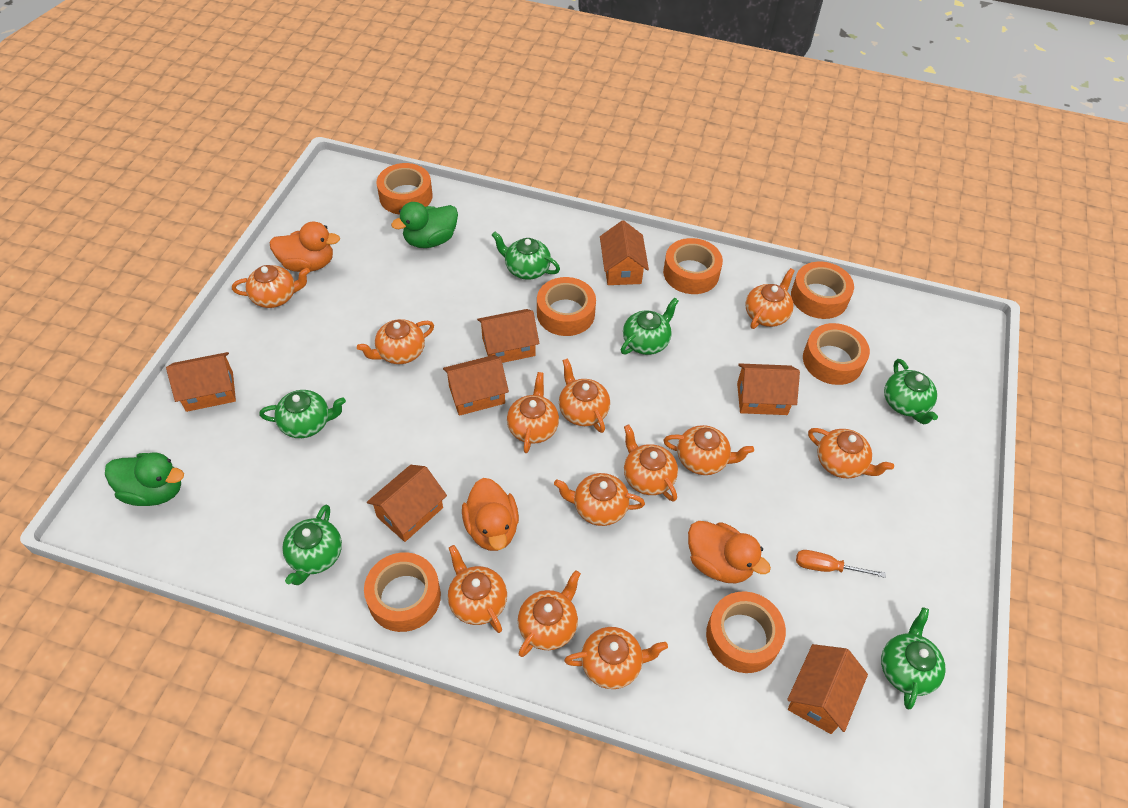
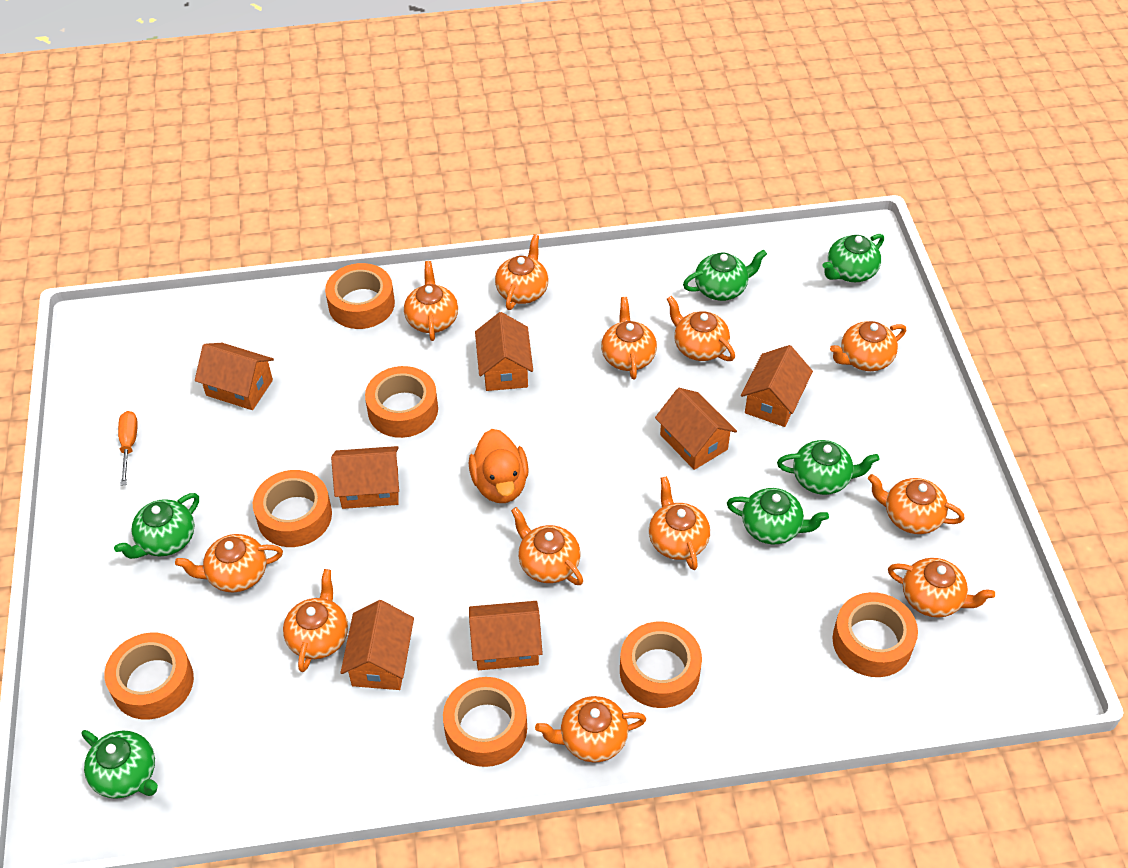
green duck: [105,452,184,506] [391,202,458,248] = 2 -> none = 0
orange duck: [269,222,340,272] [462,478,519,551] [688,521,771,583] = 3 -> [469,429,529,503] = 1

